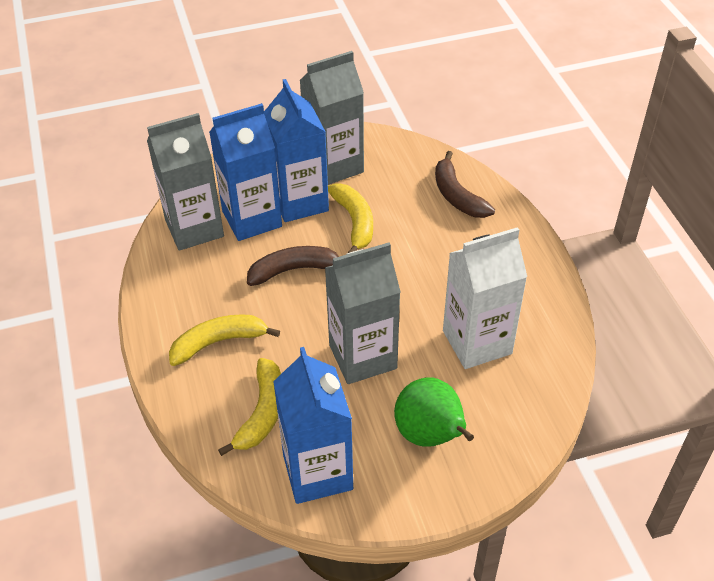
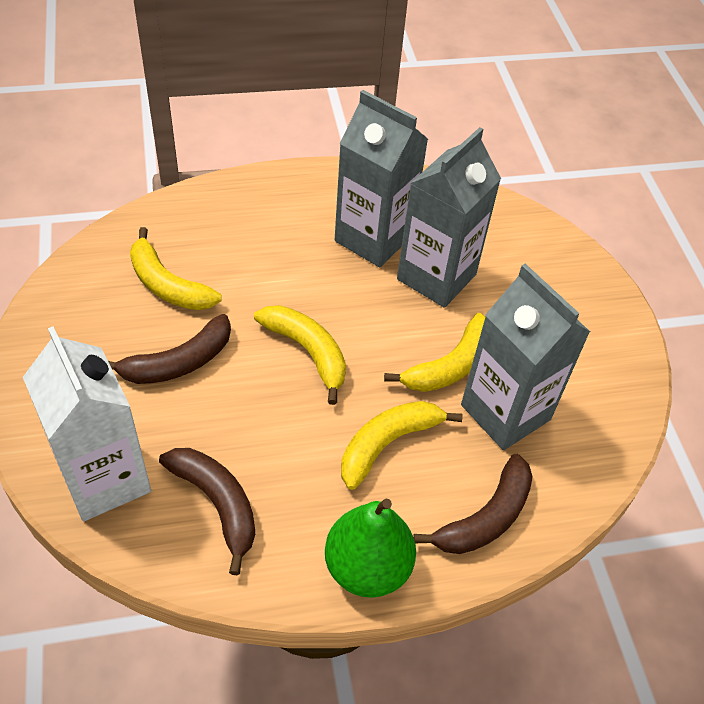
blue carton: [209,103,282,241] [264,79,329,222] [273,347,353,504] = 3 -> none = 0
brown banana: [247,246,339,286] [435,151,495,218] = 2 -> [108,314,231,384] [159,448,255,575] [413,454,533,554] = 3
yellow banana: [169,314,280,366] [218,358,281,456] [328,183,373,253] = 3 -> [130,227,222,310] [254,305,346,405] [341,401,462,490] [384,313,485,392] = 4

